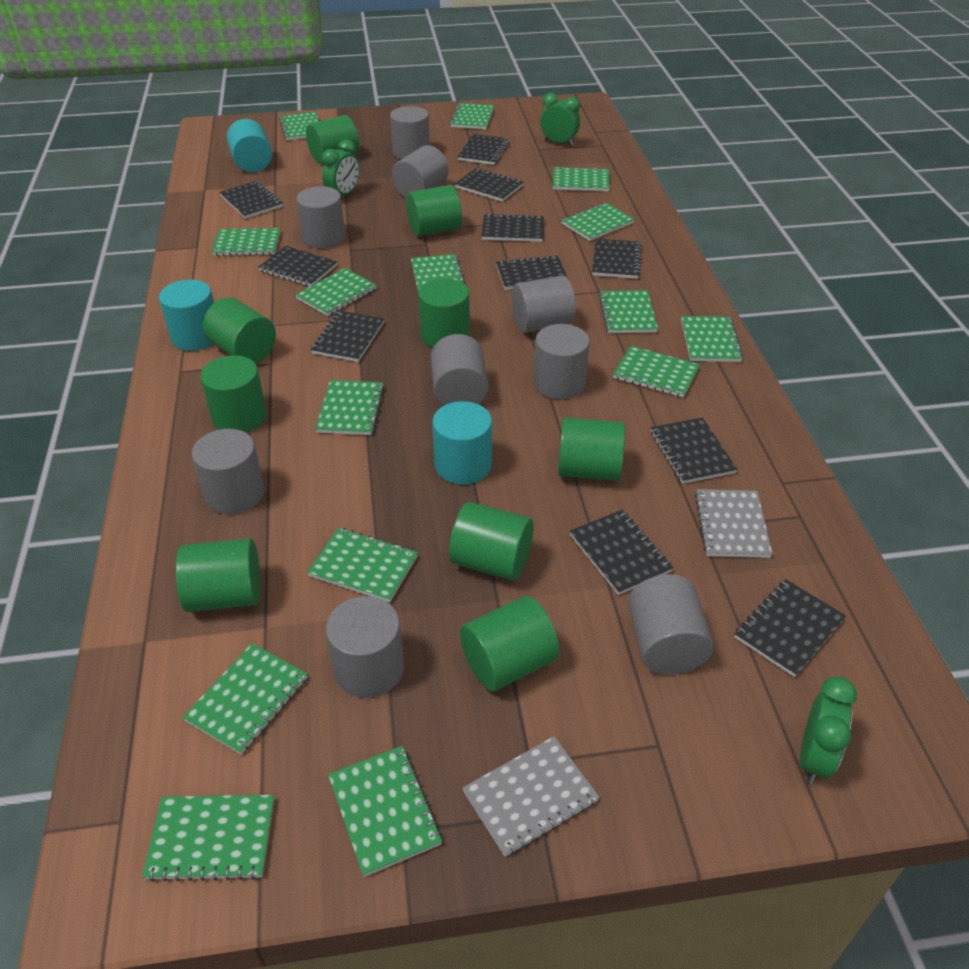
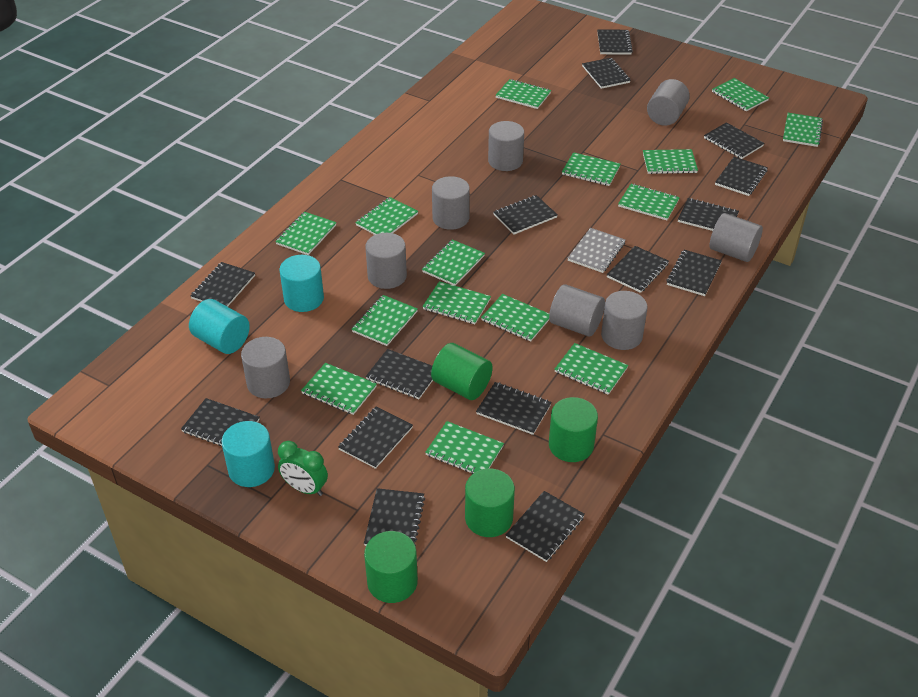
black notebook: [219,181,283,219] [258,246,338,286] [311,311,384,362] [455,168,523,202] [458,134,509,165] [481,213,544,242] [496,255,568,290] [570,510,673,595] [592,239,642,279] [651,418,738,484] [735,579,846,677] = 11 -> [181,398,260,446] [190,262,255,307] [338,407,413,469] [364,488,425,547] [366,349,433,399] [476,382,552,435] [493,195,558,234] [506,491,585,562] [582,58,631,89] [597,29,633,55] [607,246,669,293] [666,250,722,296] [678,198,739,231] [704,122,764,159] [715,157,768,196] = 15
green clock: [322,139,360,196] [540,93,580,146] [800,676,857,784] = 3 -> [278,441,328,496] = 1
green cylinder: [176,538,261,612] [200,355,267,433] [202,297,276,364] [306,115,359,164] [406,185,462,236] [418,278,470,348] [449,502,534,581] [460,596,559,691] [558,418,625,481] = 9 -> [364,531,418,603] [431,343,493,400] [465,468,515,537] [549,397,598,462] = 4
grey cylinder: [192,429,264,514] [296,186,345,248] [326,596,404,698] [390,106,430,159] [392,145,449,198] [431,334,488,406] [512,275,576,333] [534,324,590,399] [628,574,714,675] = 9 -> [241,337,290,398] [365,233,407,289] [432,176,470,230] [488,121,524,171] [549,284,605,337] [601,291,648,350] [647,79,690,126] [710,213,763,262] = 8
grey notebook: [462,736,600,857] [695,489,773,558] = 2 -> [568,228,625,273] = 1

